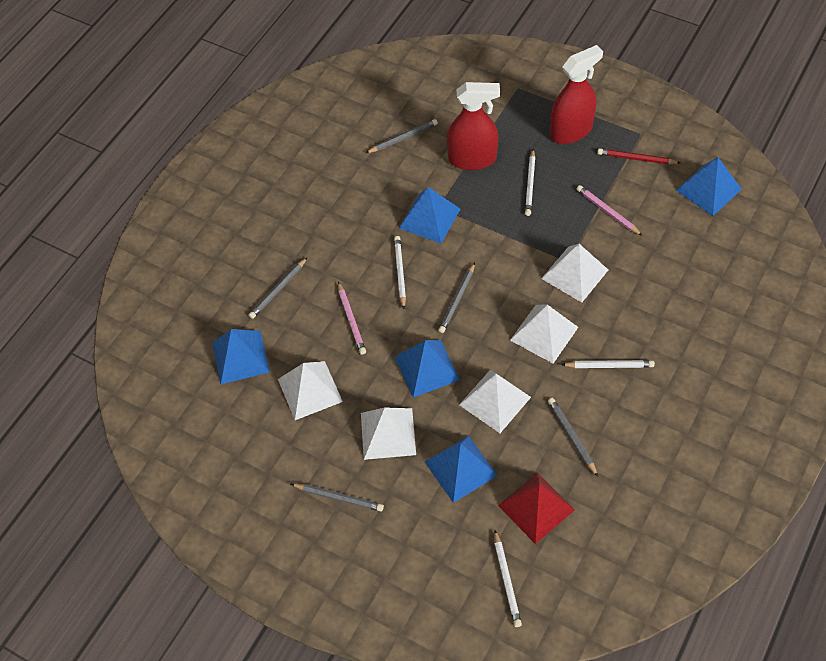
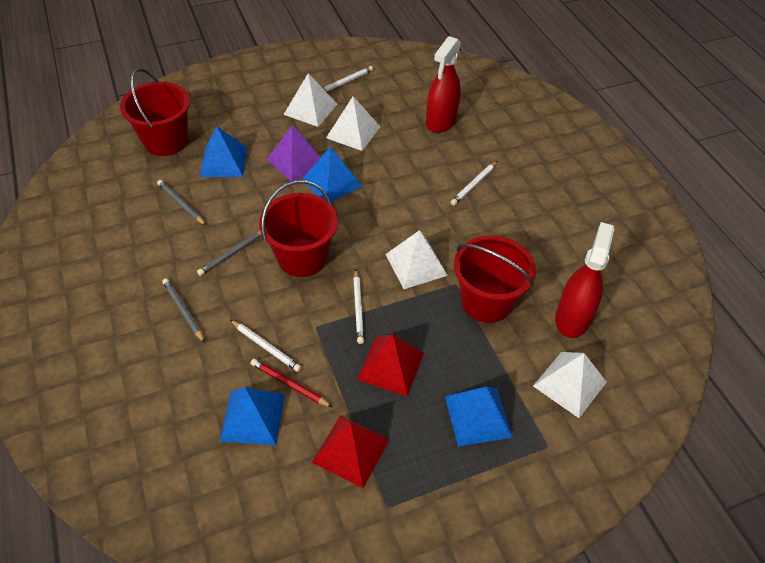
blue pyramid: [212,329,270,384] [395,340,460,398] [399,187,460,244] [425,435,498,503] [676,157,742,216] = 5 -> [200,126,247,177] [220,387,285,445] [302,147,362,202] [445,387,513,446] = 4
grey pencil: [249,258,307,319] [291,484,384,511] [366,119,438,153] [438,262,475,333] [548,398,598,477] = 5 -> [157,180,206,225] [162,278,205,343] [197,231,262,276] = 3
pink pencil: [338,282,366,355] [577,185,642,236] = 2 -> none = 0
purple pyramid: none = 0 -> [267,125,321,181] = 1
red bucket: none = 0 -> [120,68,190,156] [259,180,338,277] [454,235,536,323] = 3
red pyramid: [498,473,575,544] = 1 -> [312,416,390,488] [357,334,424,397] = 2
white pyramid: [278,361,343,420] [361,408,416,460] [459,370,531,433] [510,305,578,363] [541,244,608,303] = 5 -> [284,73,337,127] [326,96,381,151] [385,230,448,289] [533,352,607,418] = 4

